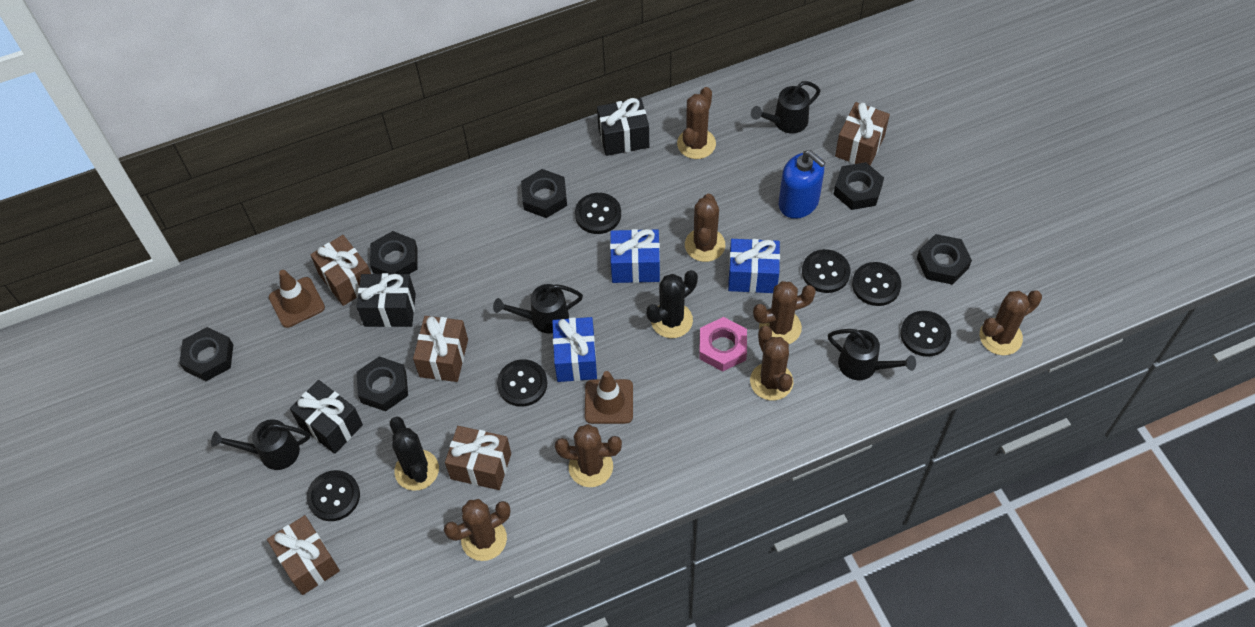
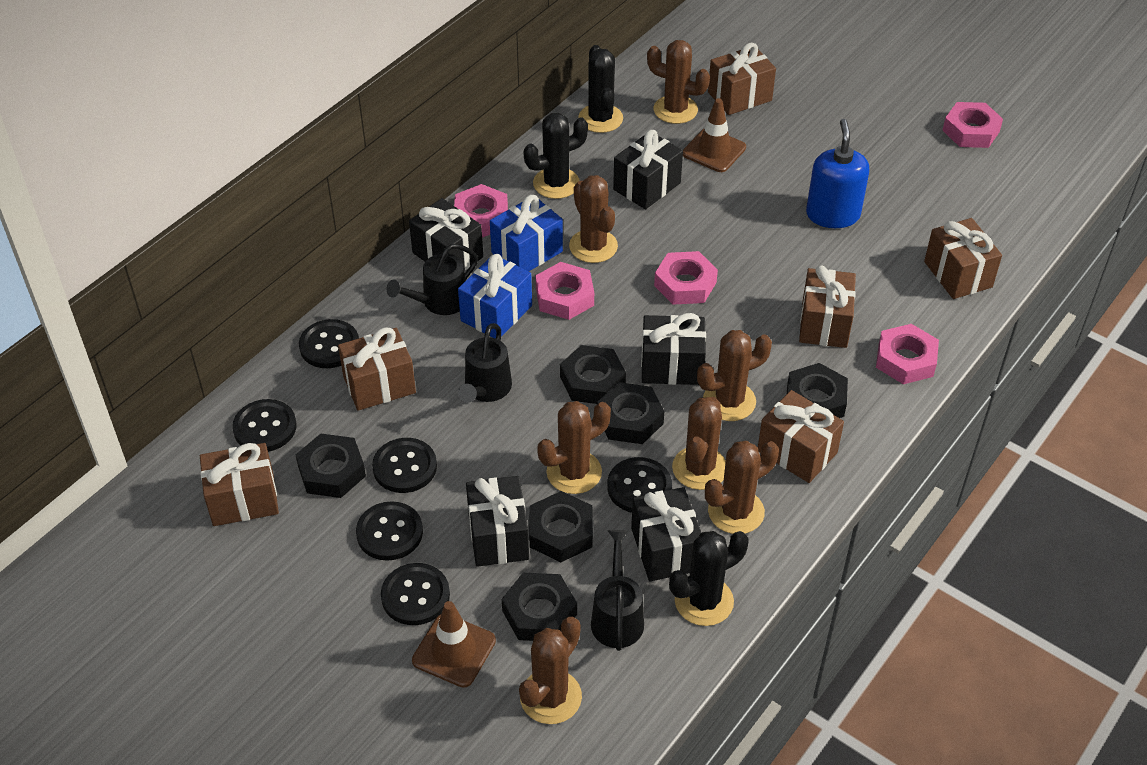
black cactus: [390,416,439,491] [646,270,698,338] = 2 -> [523,113,588,199] [578,45,623,133] [669,531,749,626] = 3
black gift: [290,380,363,454] [357,273,416,327] [597,98,649,156] = 3 -> [409,198,483,271] [466,476,529,567] [613,130,683,209] [631,487,701,581] [641,313,706,385] = 5
black watering can: [211,419,310,470] [493,284,583,334] [751,81,821,133] [828,329,916,380] = 4 -> [387,244,478,315] [458,323,512,403] [591,530,644,651] = 3
blue gift: [552,317,597,382] [610,229,660,283] [728,239,780,293] = 3 -> [458,254,532,339] [490,195,563,272] = 2
brown gift: [267,515,340,595] [310,235,371,306] [413,316,468,382] [445,426,511,490] [835,102,890,166] = 5 -> [200,443,279,526] [338,328,416,411] [708,43,776,115] [758,390,844,483] [799,265,856,348] [924,218,1002,299] = 6
pink nut: [699,317,747,372] = 1 -> [454,184,508,238] [536,262,594,320] [654,251,718,305] [876,324,939,384] [942,102,1003,148] = 5

